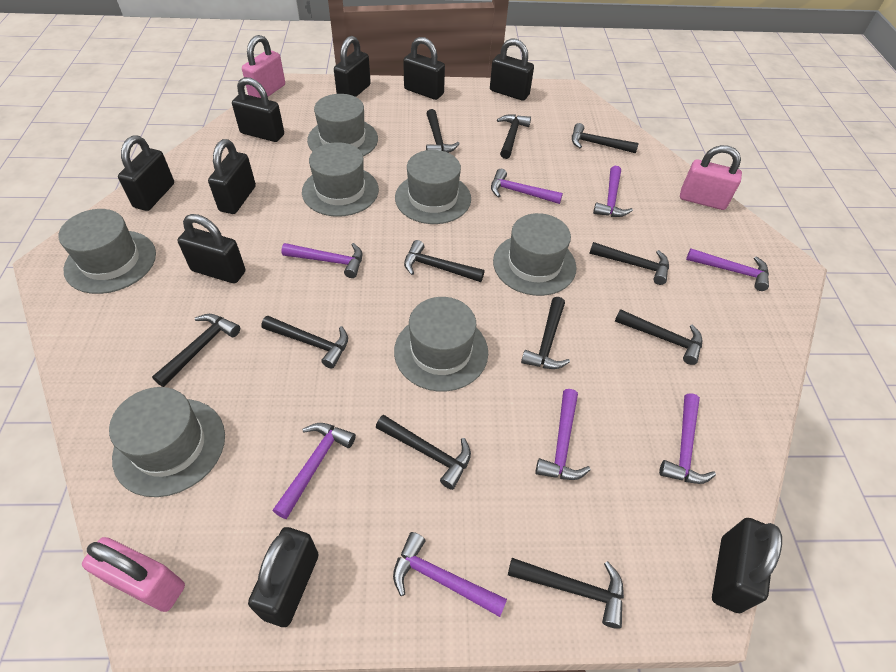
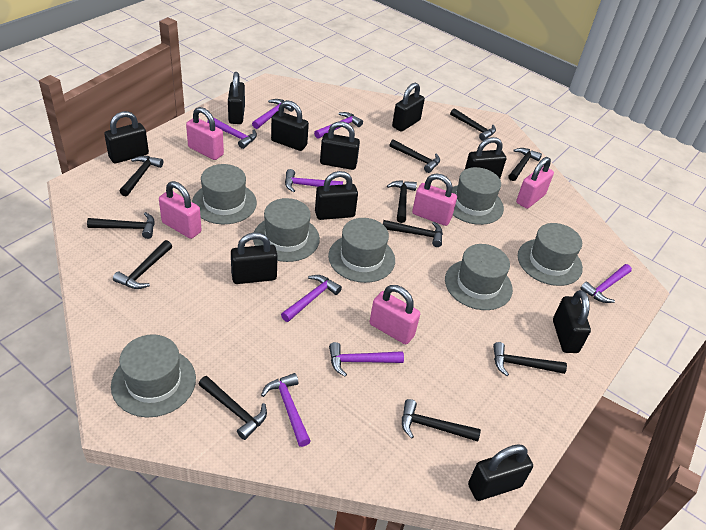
black padlock: [118,135,174,211] [178,214,245,283] [208,139,256,214] [232,77,284,142] [248,527,319,627] [334,36,371,97] [403,37,445,100] [490,38,534,101] [712,518,782,613] = 9 -> [104,111,149,163] [228,72,245,124] [231,232,278,284] [271,100,309,151] [315,171,358,220] [320,121,360,170] [392,82,425,132] [465,137,506,178] [468,444,533,501] [553,290,591,353] = 10
pink padlock: [82,537,185,612] [242,35,285,98] [680,145,742,210] = 3 -> [159,181,202,239] [186,107,224,160] [370,285,420,345] [412,173,457,226] [516,157,554,209] = 5

